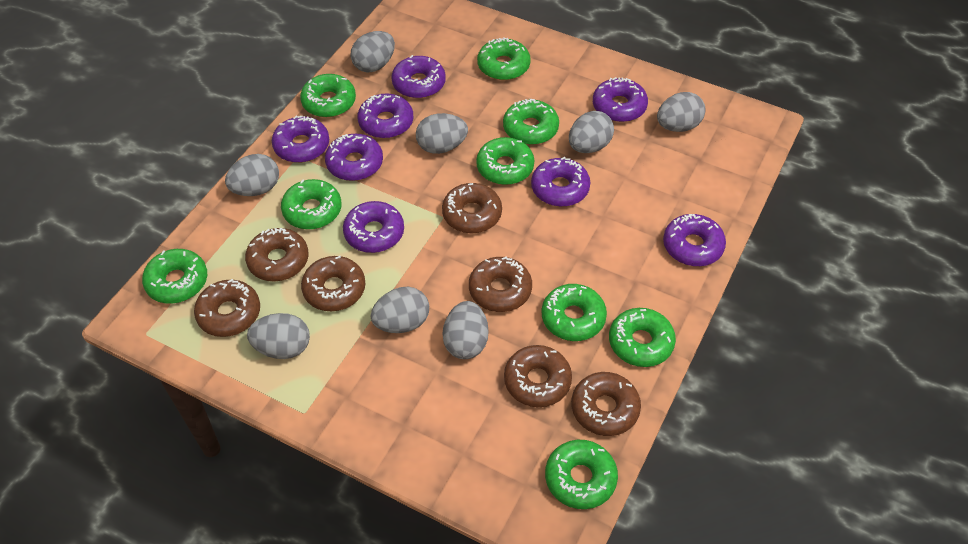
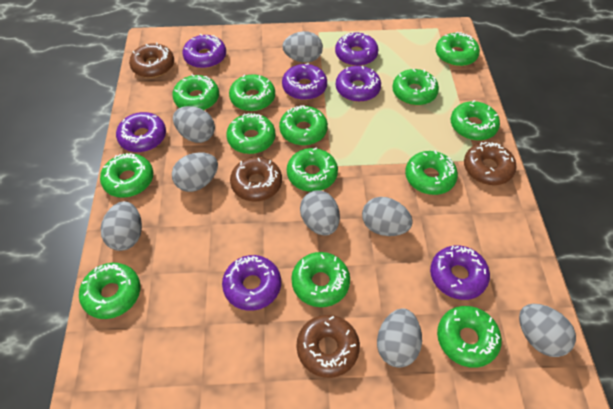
brown donut: [194,279,260,337] [245,228,309,282] [301,256,365,311] [442,183,502,233] [469,256,532,312] [504,345,572,407] [571,372,641,436] = 7 -> [129,43,174,78] [230,157,282,201] [296,315,360,378] [464,142,517,185] = 4
green donut: [142,249,207,304] [281,179,341,229] [300,74,356,117] [476,137,534,185] [477,38,531,80] [503,99,559,145] [541,284,607,341] [545,440,618,509] [609,308,676,367] = 9 -> [79,263,140,319] [100,153,153,198] [172,74,219,110] [226,113,276,154] [229,74,275,111] [279,105,328,145] [287,148,338,192] [291,252,350,307] [392,69,439,105] [405,150,458,195] [436,32,480,66] [437,306,502,368] [451,100,500,141] = 13
purple donut: [272,115,329,163] [325,134,383,181] [343,201,404,253] [357,94,413,138] [391,55,446,98] [531,157,590,207] [593,77,648,122] [663,214,726,266] = 8 -> [116,112,166,152] [183,34,226,69] [222,255,281,311] [282,63,327,100] [335,33,379,66] [336,66,381,102] [430,245,490,300] = 7

